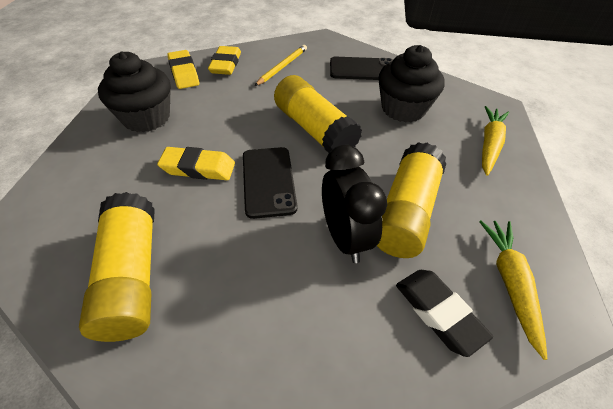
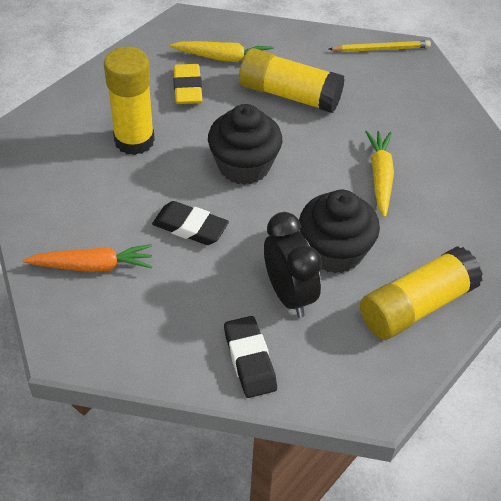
black eraser: [396,270,493,357] = 1 -> [152,201,229,245] [224,316,277,398] = 2
black phone: [243,147,297,219] [330,57,393,80] = 2 -> none = 0
orange carrot: none = 0 -> [23,244,152,272] = 1
yellow eraser: [157,147,235,180] [167,50,199,89] [208,46,241,75] = 3 -> [173,64,202,104] = 1

